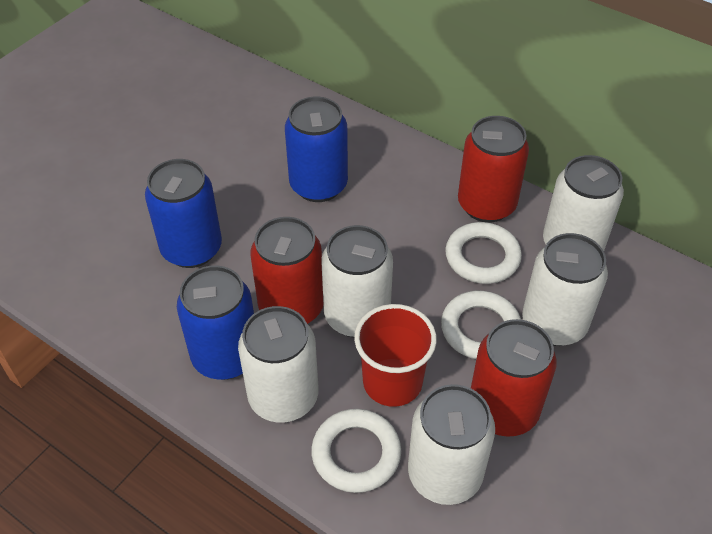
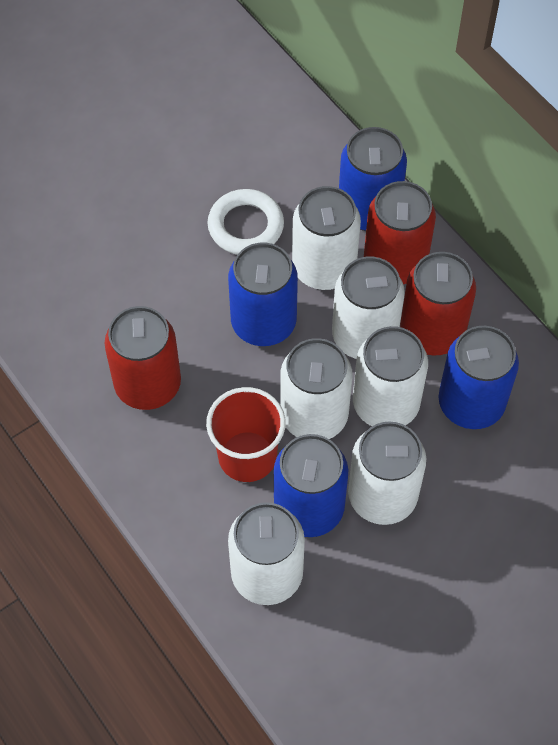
blue can: [145,159,222,268] [177,265,254,380] [285,96,348,202] = 3 -> [228,243,298,346] [274,434,348,537] [339,127,407,231] [439,326,519,429] = 4
white can: [238,306,318,423] [322,225,393,338] [408,384,495,505] [522,233,608,346] [543,155,624,251] = 5 -> [228,502,305,605] [280,338,353,439] [292,186,361,290] [332,257,405,359] [348,421,426,525] [353,326,428,426] = 6
white ring: [311,409,401,493] [441,291,521,359] [445,222,522,284] = 3 -> [208,189,284,255] = 1

